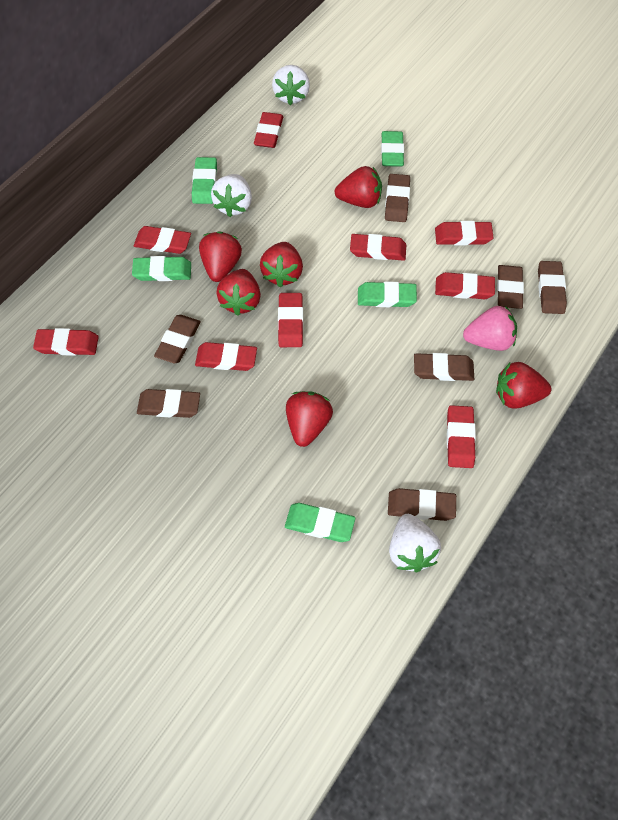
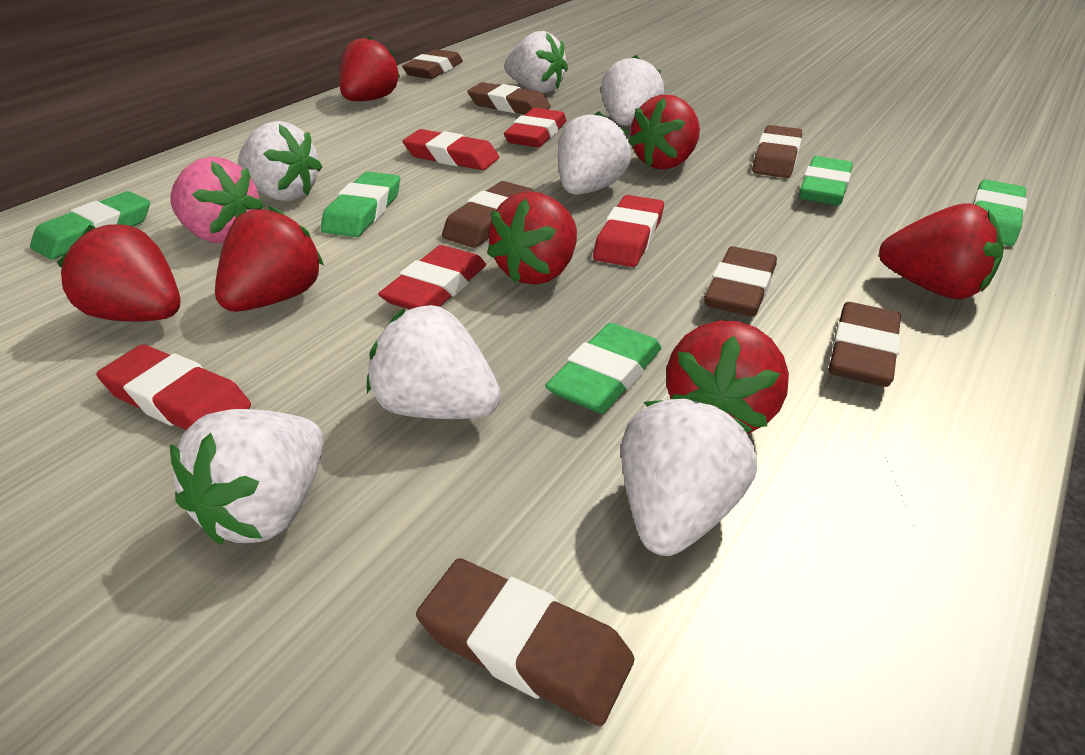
red eraser: [33,328,99,356] [134,226,191,254] [195,342,257,371] [254,112,283,148] [278,293,303,347] [350,234,406,261] [435,221,494,245] [435,272,495,299] [447,405,476,468] = 9 -> [97,344,251,430] [378,245,486,310] [403,129,499,170] [504,108,567,148] [593,195,664,267] = 5
red strawberry: [199,231,242,282] [216,269,261,316] [260,242,303,287] [286,391,333,447] [335,166,382,208] [496,362,551,408] = 6 -> [57,224,180,322] [215,206,324,312] [339,36,400,101] [487,191,577,285] [629,95,700,170] [666,320,789,434] [879,203,1004,299] = 7
white strawberry: [211,174,252,217] [272,65,310,105] [389,514,441,572] = 3 -> [170,409,324,545] [238,121,322,201] [367,305,501,419] [504,31,568,93] [558,111,631,195] [601,55,664,126] [621,397,757,556] = 7

